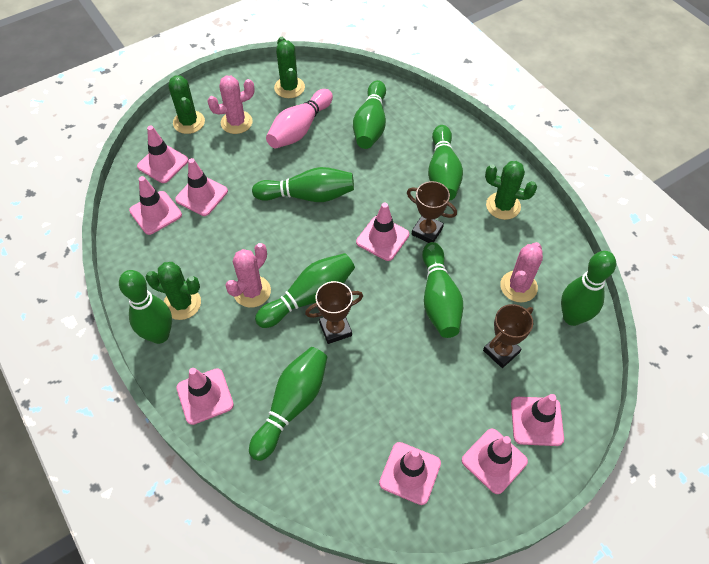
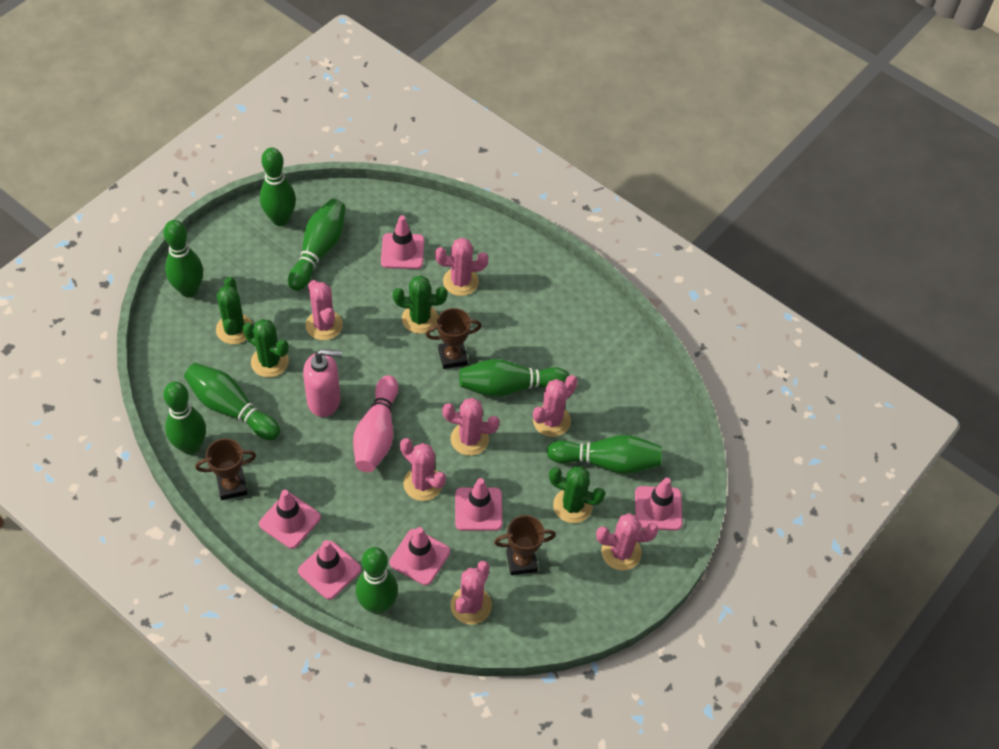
pink cactus: [208,76,255,134] [225,243,271,308] [500,242,543,303] = 3 -> [306,280,343,340] [400,438,446,501] [435,238,488,296] [442,398,500,456] [451,561,492,625] [533,375,578,437] [596,513,658,571] = 7
pink soap dispenser: none = 0 -> [303,349,342,417] = 1
pink traffic cone: [129,176,182,235] [137,126,188,183] [175,158,228,216] [176,368,234,425] [356,203,409,261] [379,442,441,505] [462,429,528,494] [511,394,564,446] = 8 -> [259,490,321,549] [298,540,361,600] [381,215,424,269] [389,527,450,585] [455,478,502,531] [635,477,682,531] = 6

